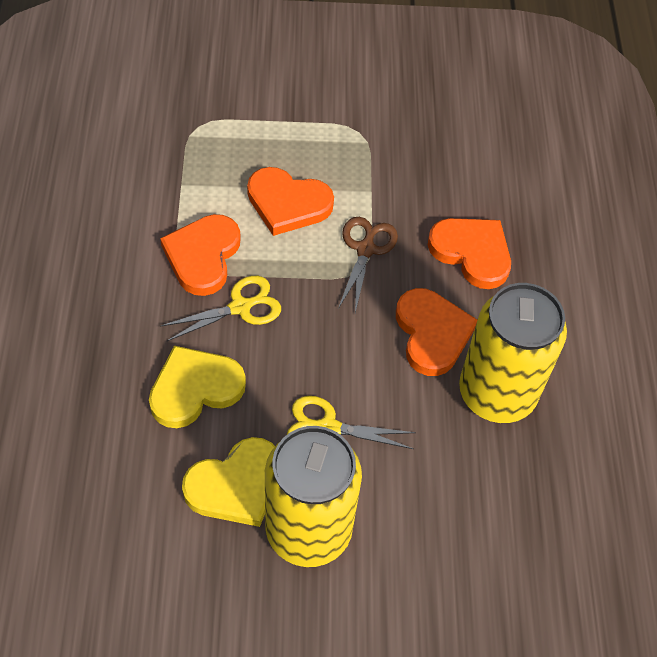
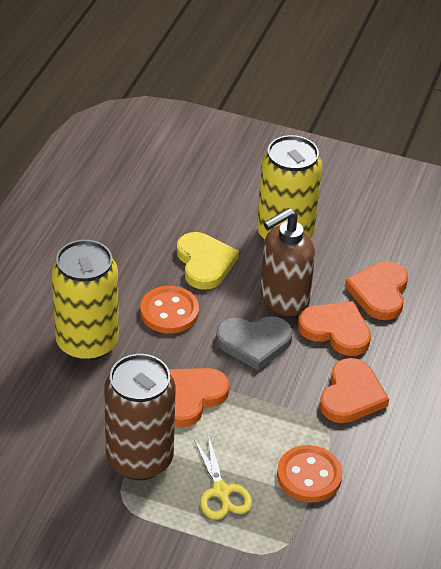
brown can: none = 0 -> [104,354,176,480] = 1
brown scissors: [338,217,398,313] = 1 -> none = 0
brown soap dispenser: none = 0 -> [260,208,315,316] = 1
grey heart: none = 0 -> [216,316,293,371] = 1
orange button: none = 0 -> [140,286,199,334] [277,445,343,502] = 2
yellow heart: [149,346,246,428] [182,437,275,527] = 2 -> [177,232,239,290] = 1
yellow scissors: [160,276,281,342] [287,396,416,449] = 2 -> [193,435,252,520] = 1

